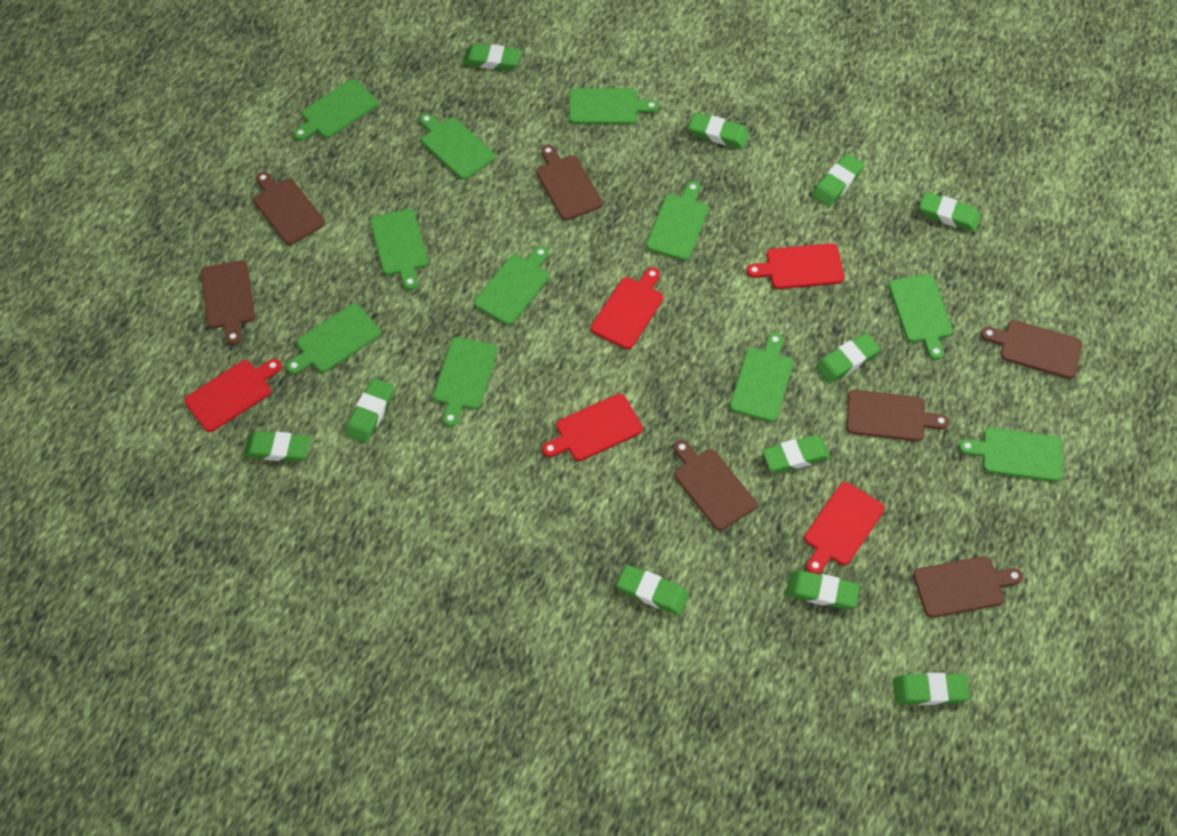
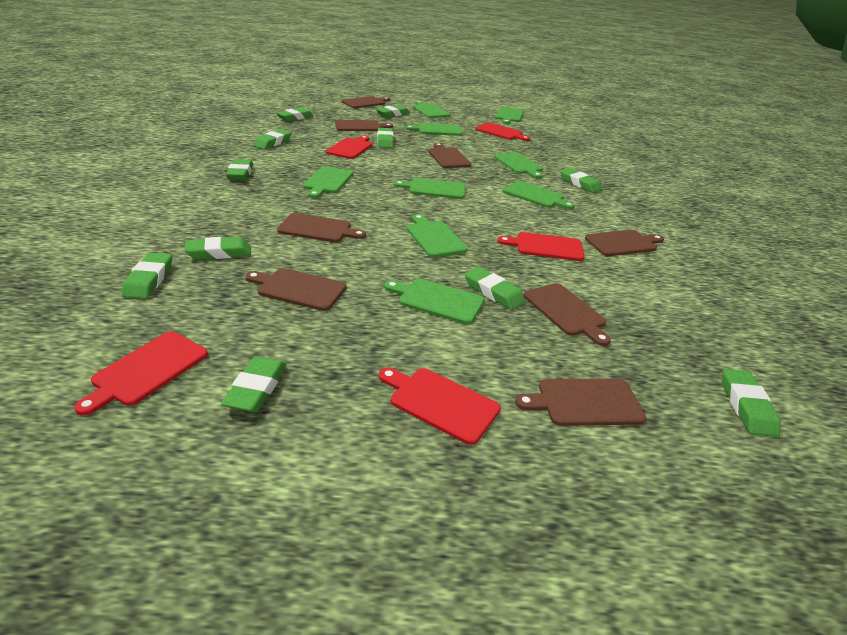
brown cutting board: [201,260,255,345] [254,172,325,245] [536,145,603,221] [674,440,757,531] [846,390,949,441] [913,556,1023,618] [981,320,1082,379] = 7 -> [245,268,346,311] [277,213,366,242] [335,120,393,131] [342,96,390,108] [428,143,471,168] [515,379,646,426] [523,283,611,346] [585,230,664,256] = 8
green cutting board: [286,303,381,374] [294,79,378,140] [370,209,428,290] [420,113,495,180] [433,337,498,427] [474,246,549,325] [569,88,659,124] [646,181,709,261] [730,333,793,422] [889,274,953,360] [959,427,1063,482] = 11 -> [303,166,353,198] [384,278,485,324] [394,178,466,199] [405,123,463,136] [407,214,467,257] [413,101,450,118] [494,152,543,179] [495,107,524,124] [503,181,575,209] = 9

